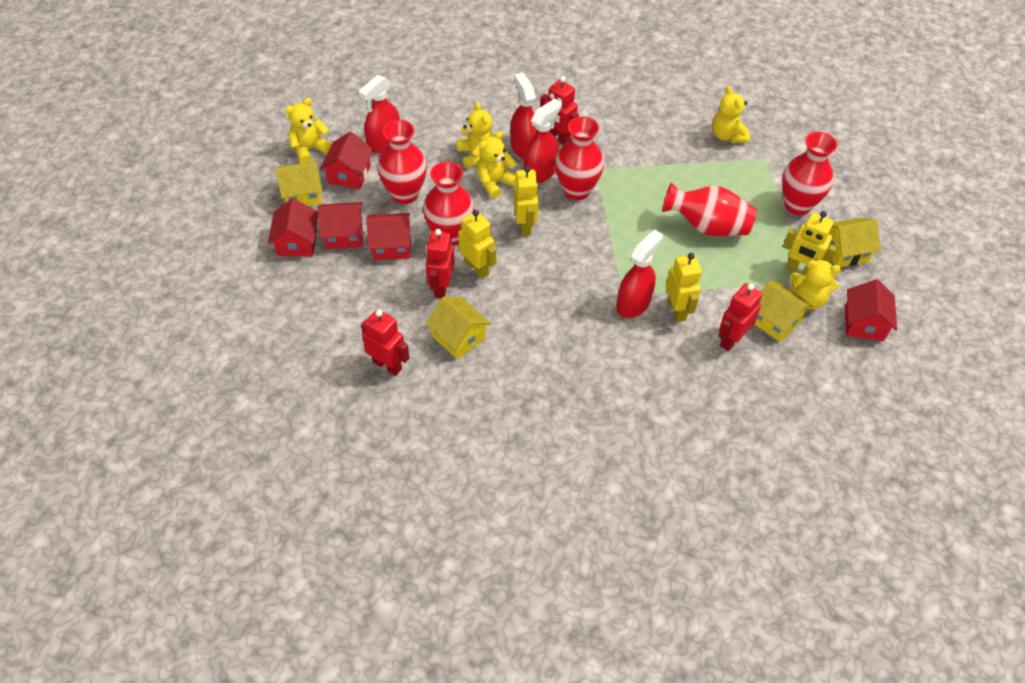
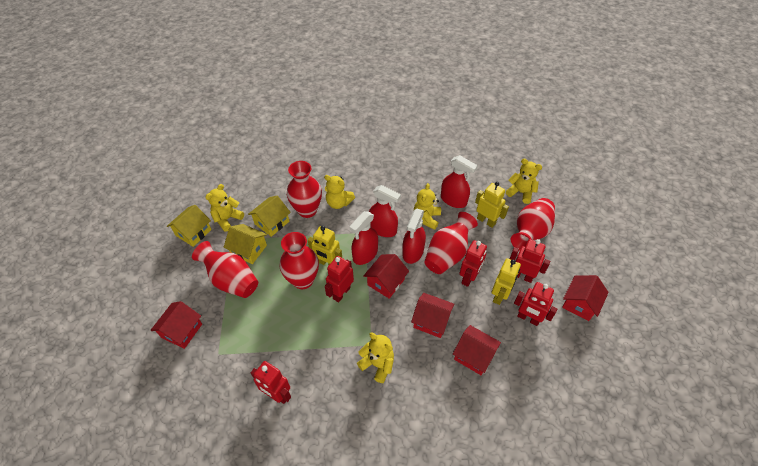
red robot: [361,309,409,376] [426,229,455,298] [540,76,579,145] [719,283,762,351] = 4 -> [251,361,291,404] [325,256,354,302] [459,240,487,287] [510,239,550,283] [514,282,557,326] = 5
yellow house: [275,161,323,206] [425,297,491,359] [754,281,813,342] [827,217,881,267] = 4 -> [167,205,212,247] [223,224,267,264] [248,196,291,237] = 3
yellow robot: [458,210,496,279] [514,166,539,236] [665,253,702,322] [783,211,838,275] = 4 -> [308,226,342,265] [475,182,509,228] [491,258,521,305] = 3

